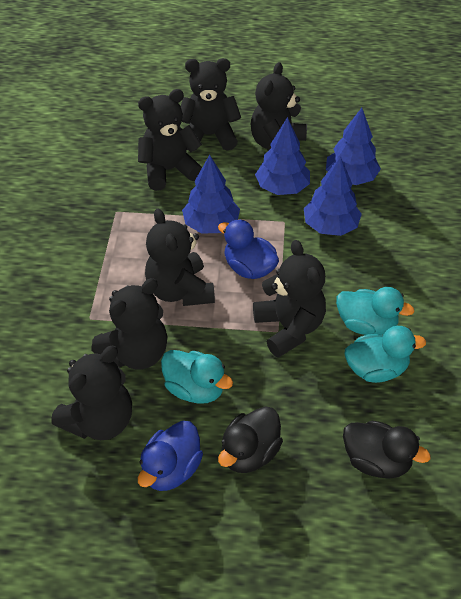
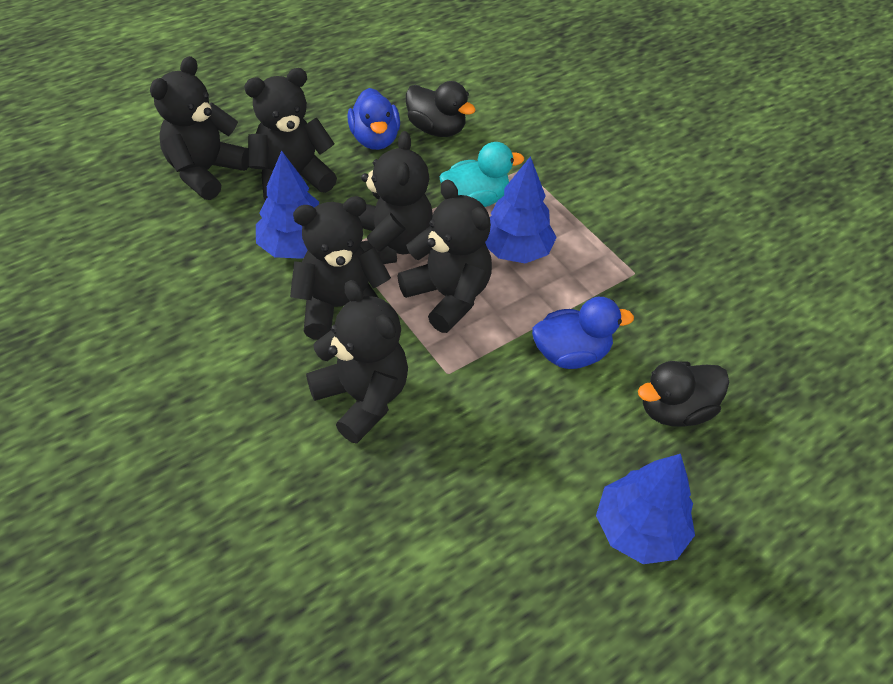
black teddy bear: [51,346,132,440] [91,278,167,369] [138,89,202,191] [145,208,215,306] [181,58,241,151] [251,62,307,152] [253,240,326,358] = 7 -> [150,56,248,200] [244,68,337,200] [290,196,391,340] [306,280,408,444] [358,131,433,264] [398,179,492,333] = 6
blue tree: [182,155,240,234] [255,117,310,195] [304,156,362,236] [326,108,381,185] = 4 -> [256,151,319,259] [485,156,557,263] [596,454,695,564] = 3
turquoise duck: [161,350,233,404] [336,287,415,335] [345,326,426,383] = 3 -> [440,142,524,207] = 1

